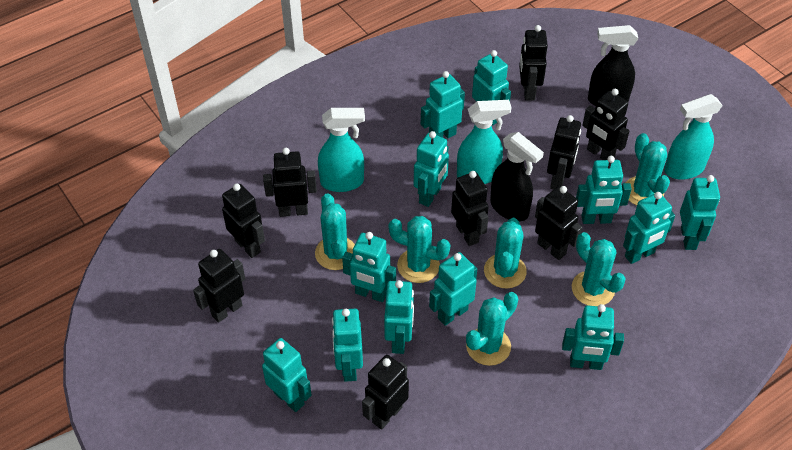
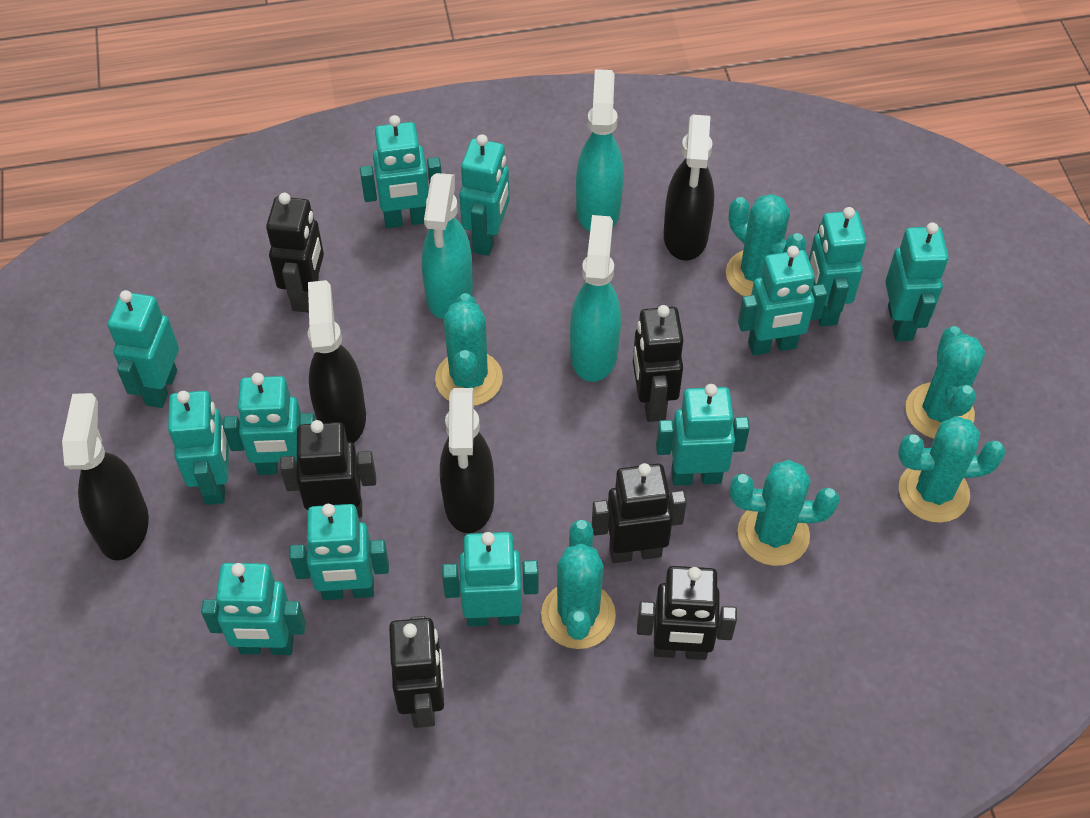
black robot: [193,249,245,323] [222,184,265,258] [263,148,317,217] [362,355,409,430] [451,171,489,246] [519,25,548,100] [535,186,583,260] [547,115,581,189] [582,89,629,160] = 9 -> [266,193,324,313] [280,420,376,518] [389,616,444,728] [592,463,687,563] [633,305,684,422] [637,566,737,660] = 6
black spray bottle: [490,132,544,221] [588,25,638,106] = 2 -> [62,393,149,560] [308,280,366,443] [440,388,494,533] [664,115,714,261] = 4

